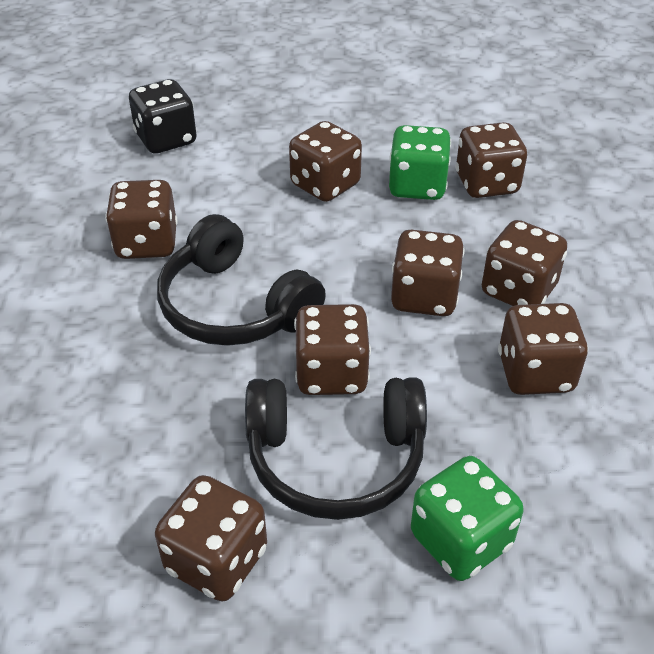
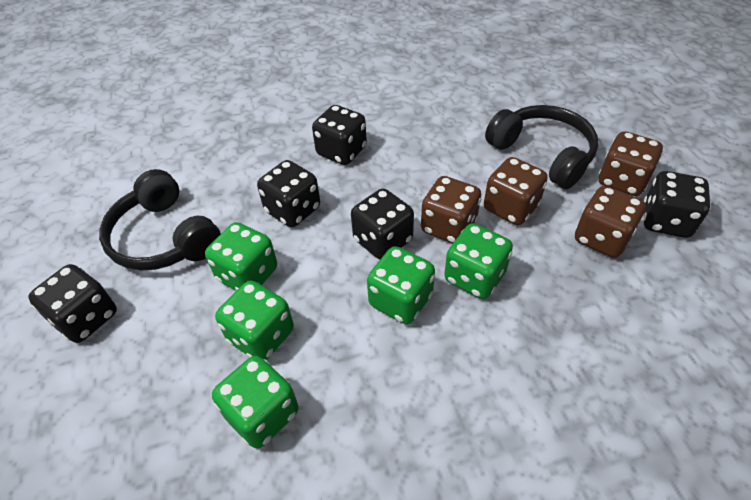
black dice: [129,79,197,153] = 1 -> [28,264,117,343] [257,160,320,227] [312,105,367,165] [351,189,414,259] [643,171,711,238] = 5
brown dice: [105,180,178,259] [155,475,267,602] [289,121,362,202] [294,304,371,395] [391,230,465,316] [456,122,527,198] [482,220,567,306] [498,303,588,395] = 8 -> [421,176,481,244] [484,157,548,225] [575,186,646,258] [598,131,663,196] = 4
green dice: [389,125,451,200] [411,456,524,581] = 2 -> [205,222,277,291] [212,356,299,449] [215,281,294,360] [367,246,435,324] [444,223,513,299] = 5

